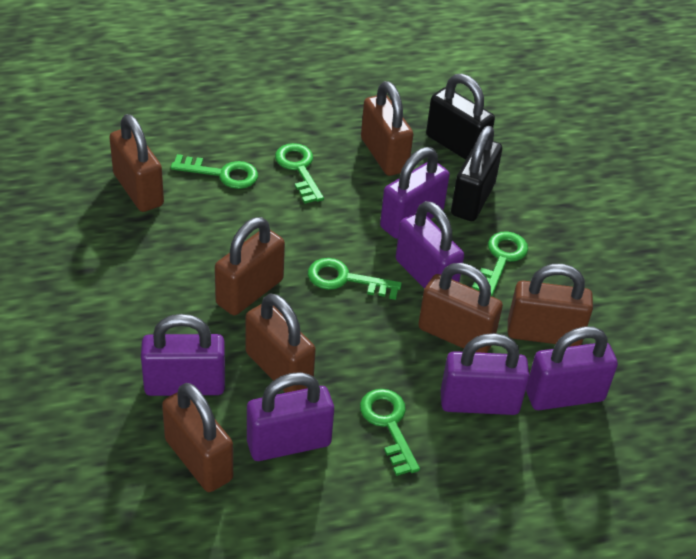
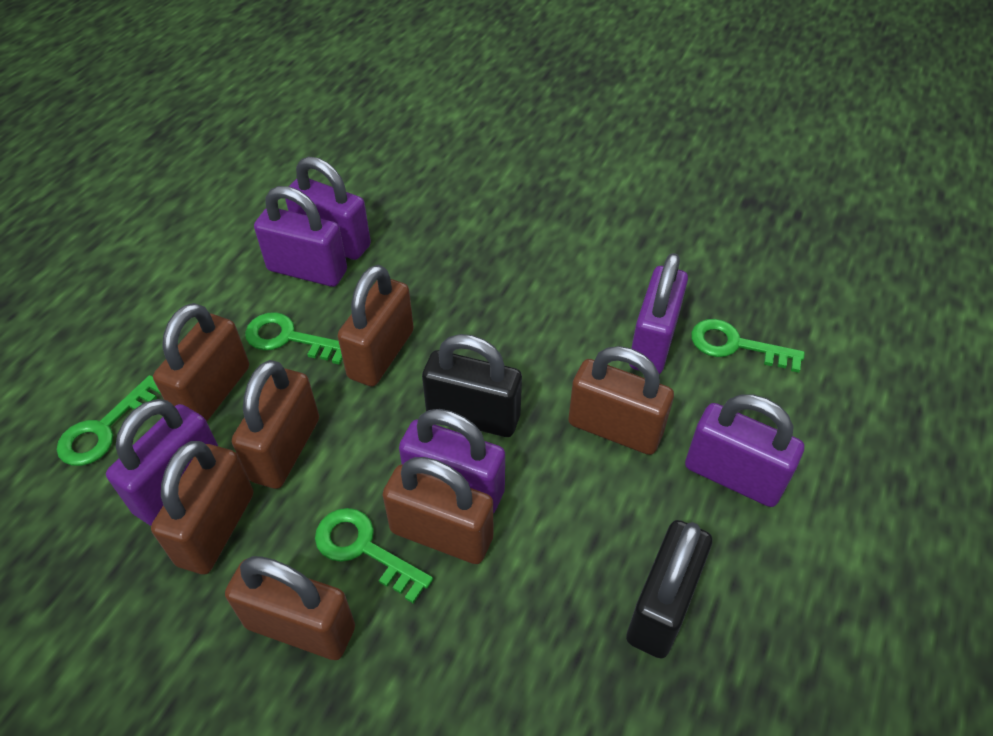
green key: [170,154,258,189] [275,143,324,204] [308,258,402,300] [360,389,420,476] [472,231,528,296] = 5 -> [57,375,161,466] [245,312,343,365] [315,508,433,604] [691,319,805,373] = 4

